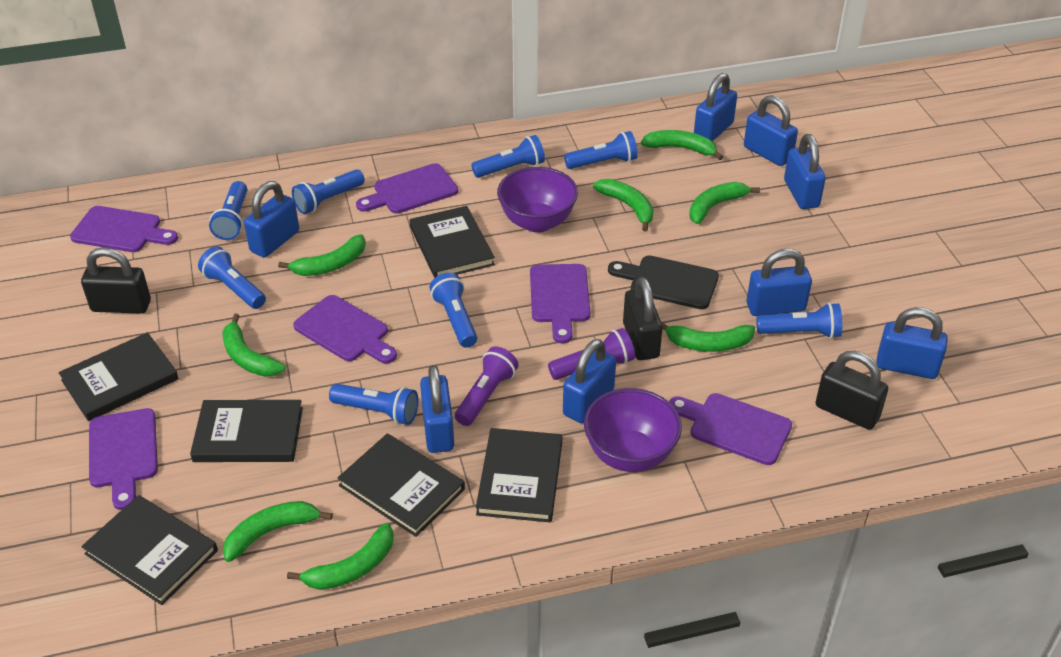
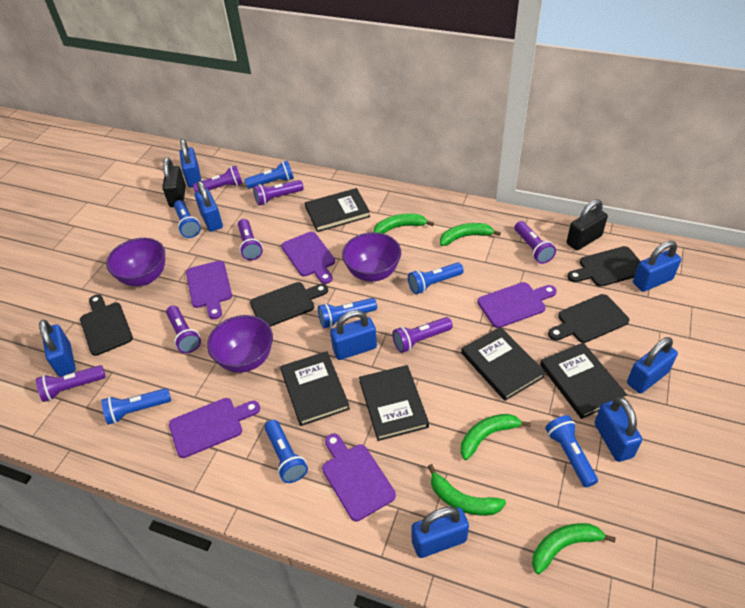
black book: [58,332,179,421] [81,495,218,605] [190,400,303,462] [337,433,465,537] [410,206,495,278] [476,428,562,522] = 6 -> [280,351,350,426] [305,188,370,232] [359,365,429,441] [461,327,546,401] [540,343,627,419] = 5
black cutting board: [608,256,719,309] = 1 -> [80,295,133,356] [250,282,328,327] [548,294,629,343] [568,246,641,287] = 4
black padlock: [81,247,151,314] [623,277,663,360] [815,351,888,430] = 3 -> [162,158,186,207] [567,199,608,250] = 2
blue flashlight: [198,246,266,309] [209,181,247,240] [292,169,365,214] [329,384,418,425] [429,273,477,348] [471,135,545,178] [564,131,638,169] [756,303,842,338] = 8 -> [101,388,171,425] [174,200,201,238] [245,160,294,189] [265,420,308,483] [318,298,377,328] [408,263,464,294] [545,415,598,487] = 7
green banana: [222,314,286,377] [223,501,333,562] [278,234,366,276] [287,523,394,590] [593,179,653,231] [641,130,723,160] [661,322,755,352] [689,182,760,224] = 8 -> [374,213,434,234] [428,464,506,516] [440,223,501,246] [461,414,531,460] [532,523,616,574] = 5
purple bowl: [497,167,578,232] [584,388,682,472] = 2 -> [106,238,165,286] [207,315,273,373] [342,232,401,282] = 3
purple cutting board: [70,206,178,252] [89,408,158,510] [293,295,397,363] [356,163,458,214] [530,264,590,343] [669,393,792,465] = 6 -> [169,398,260,458] [186,261,232,319] [281,232,335,284] [322,434,396,521] [477,282,557,328] = 5
purple flashlight: [455,346,519,426] [548,328,635,380] = 2 -> [36,365,106,402] [166,305,201,353] [193,166,243,192] [238,219,263,260] [253,180,303,205] [392,317,453,353] [515,221,556,264] = 7

